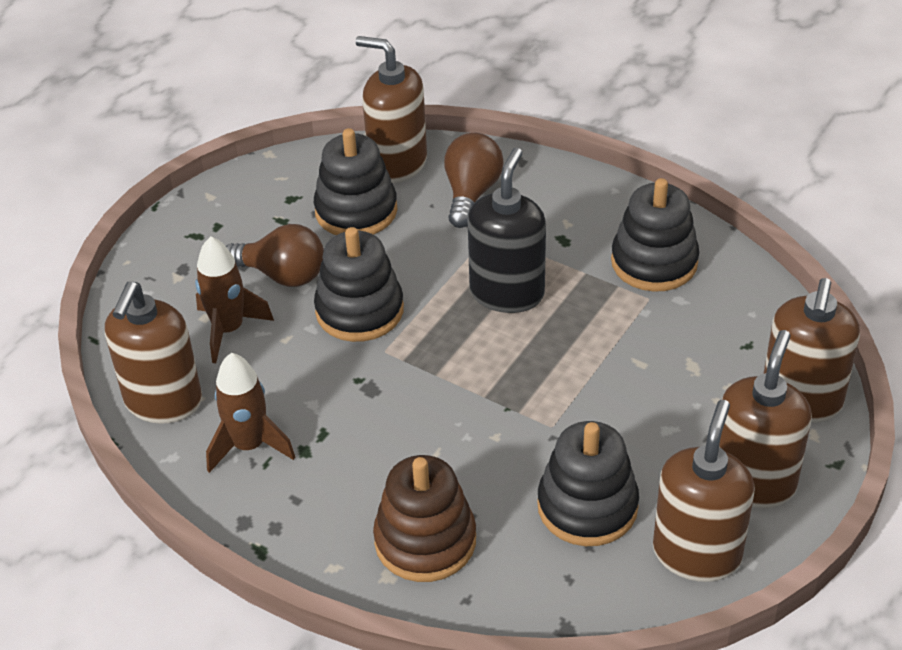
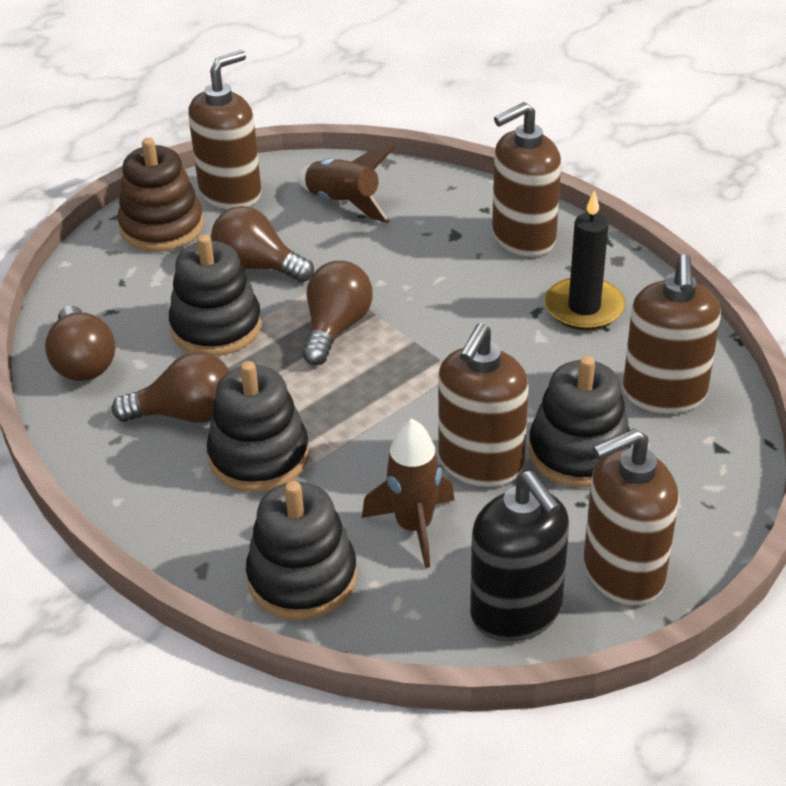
black candle: none = 0 -> [544,190,626,330] = 1
brown light bulb: [226,224,324,287] [444,133,504,228] = 2 -> [45,305,115,381] [112,352,230,423] [211,206,314,283] [302,261,373,365] = 4

